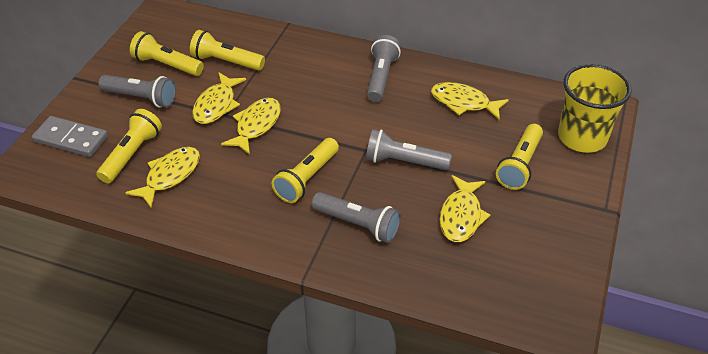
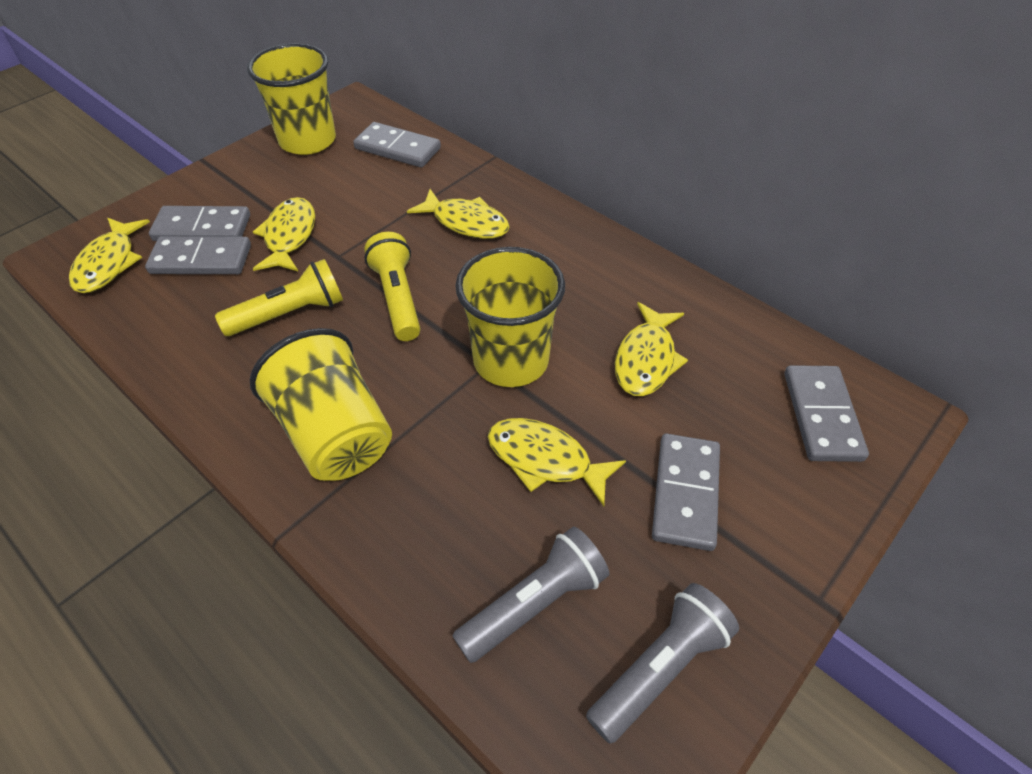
grey domino: [32,116,108,157] = 1 -> [145,236,251,274] [149,206,250,241] [353,122,441,168] [652,434,720,551] [784,365,869,462] = 5
grey flashlight: [98,75,176,108] [312,192,401,243] [366,129,452,170] [367,35,401,102] = 4 -> [452,527,609,663] [586,583,739,744] = 2
yellow cup: [558,64,632,153] = 1 -> [247,43,336,155] [250,328,392,481] [455,247,565,387] = 3
yellow flashlight: [96,109,162,183] [130,31,204,76] [190,30,265,71] [272,138,339,203] [496,124,543,190] = 5 -> [215,259,343,336] [364,232,420,341] = 2

